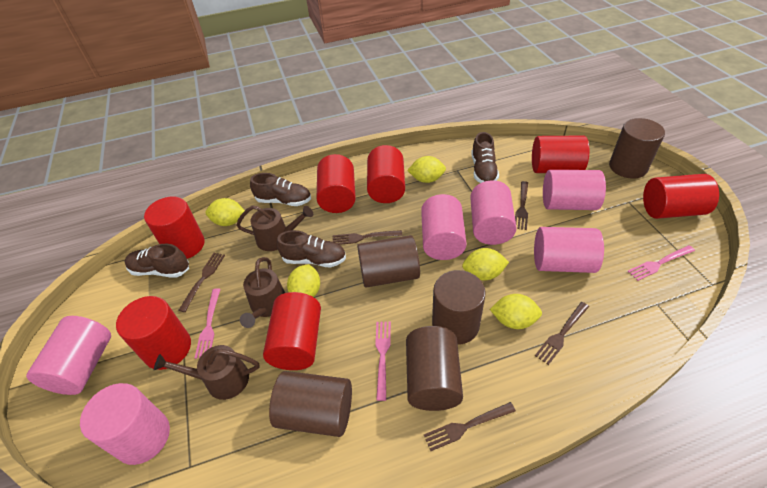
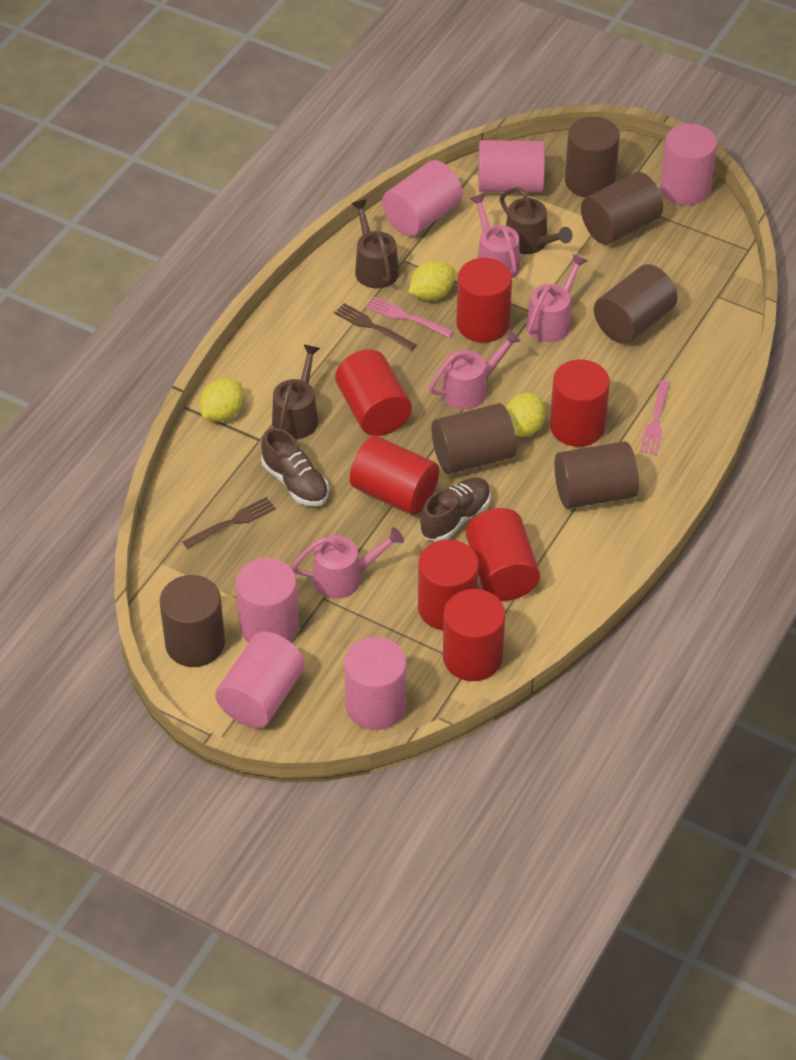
brown cylinder: [269,371,352,437] [357,235,420,287] [406,326,463,411] [432,270,486,345] [609,118,665,179] = 5 -> [160,575,225,667] [432,403,517,474] [554,441,639,509] [565,117,620,197] [581,172,663,245] [594,264,677,344] = 6
brown fork: [178,253,225,312] [332,230,402,245] [424,402,516,451] [515,181,528,230] [535,302,589,365] = 5 -> [183,497,276,549] [334,303,417,351] = 2
brown shoe: [124,244,189,278] [250,173,311,206] [277,230,346,267] [471,132,499,183] = 4 -> [261,428,329,506] [420,477,491,541] = 2
pink fork: [195,288,220,359] [375,322,391,401] [628,245,695,281] = 3 -> [366,297,454,338] [640,381,670,455] = 2
pink watering can: none = 0 -> [292,527,404,599] [429,330,521,410] [470,194,520,278] [526,254,587,342] = 4
yellow lemon: [205,198,245,226] [287,264,320,297] [407,156,446,183] [462,248,509,280] [490,294,542,329] = 5 -> [200,378,243,422] [409,261,455,300] [506,393,546,437] = 3

